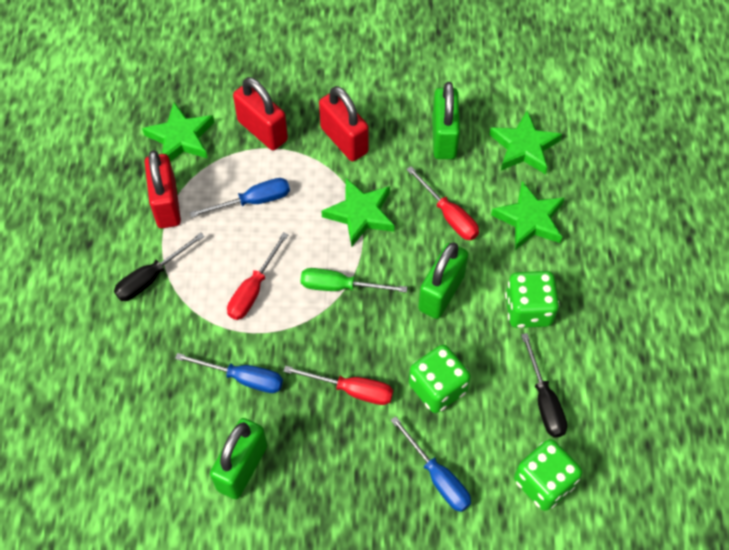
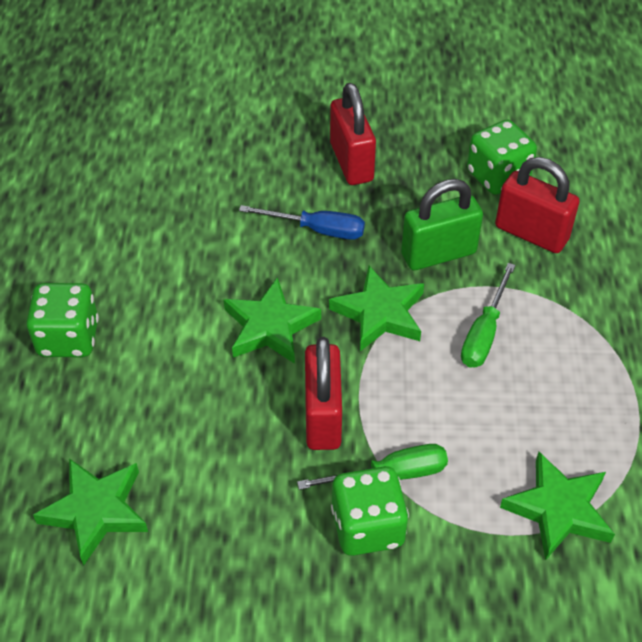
black screwdriver: [114,233,205,301] [521,333,567,438] = 2 -> none = 0
blue screwdriver: [175,353,283,393] [189,178,290,218] [391,416,471,512] = 3 -> [239,205,365,240] = 1
green padlock: [210,418,267,499] [418,243,468,319] [432,82,460,159] = 3 -> [401,179,483,270] = 1
green screwdriver: [301,268,407,293] = 1 -> [297,444,448,490] [461,263,515,368] = 2
red screwdriver: [227,232,289,320] [283,366,393,405] [406,166,479,240] = 3 -> none = 0

